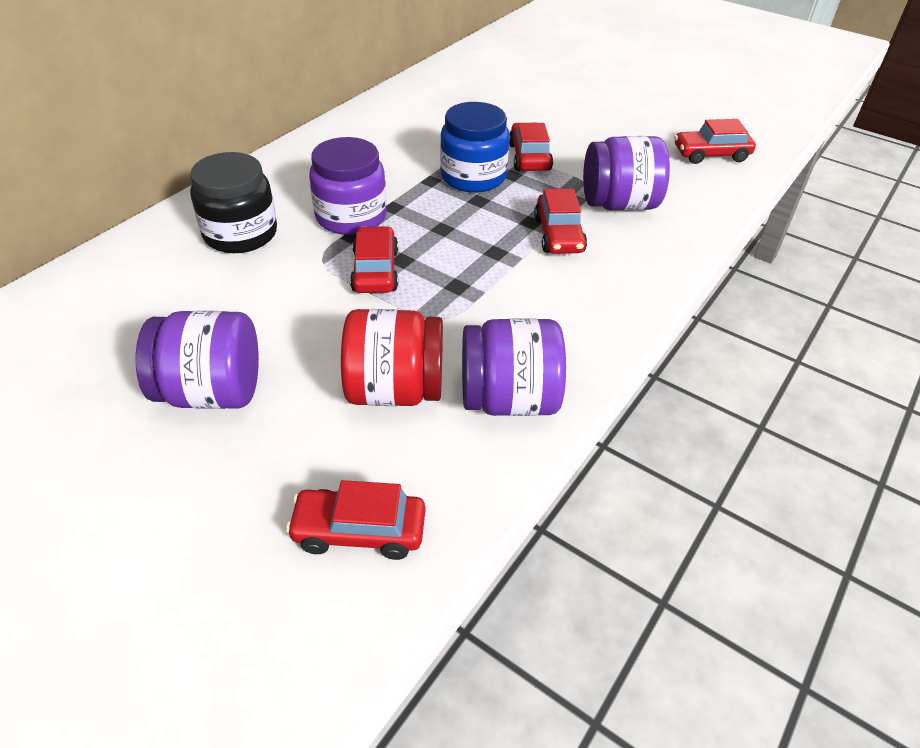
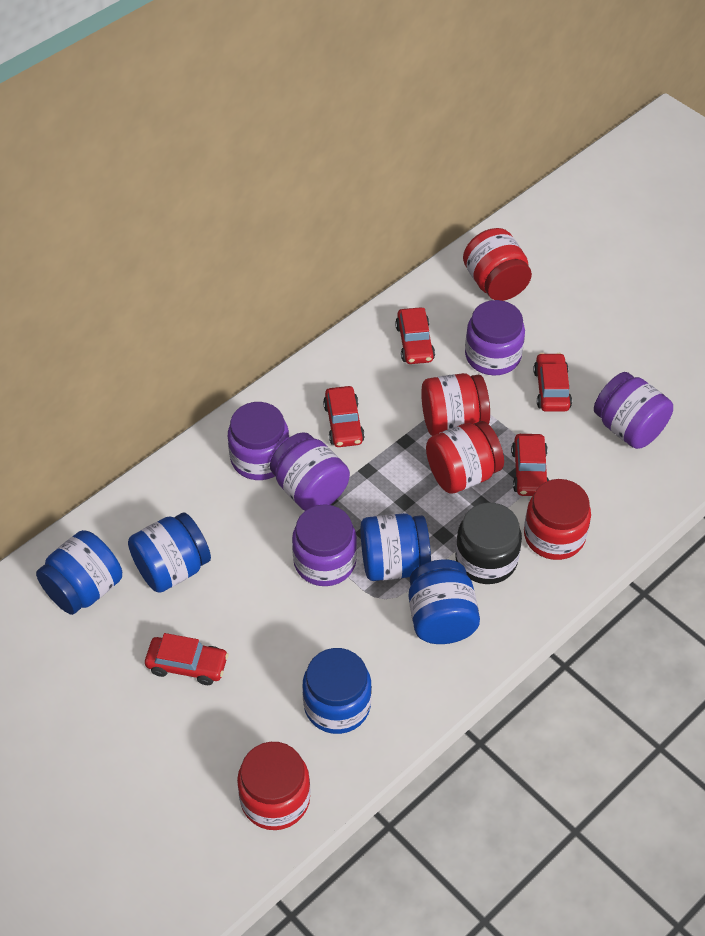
blue jar: [440,102,510,193] = 1 -> [36,530,122,615] [128,512,211,593] [302,648,372,734] [361,513,431,581] [408,559,480,644] = 5
purple jar: [136,311,259,409] [309,137,387,235] [462,318,566,416] [583,136,670,211] = 4 -> [228,402,289,480] [270,432,350,511] [292,504,357,586] [465,300,525,375] [594,372,673,449] = 5
red jar: [341,309,443,406] = 1 -> [237,742,311,830] [421,373,490,436] [426,421,504,494] [463,228,532,301] [524,479,591,560] = 5

